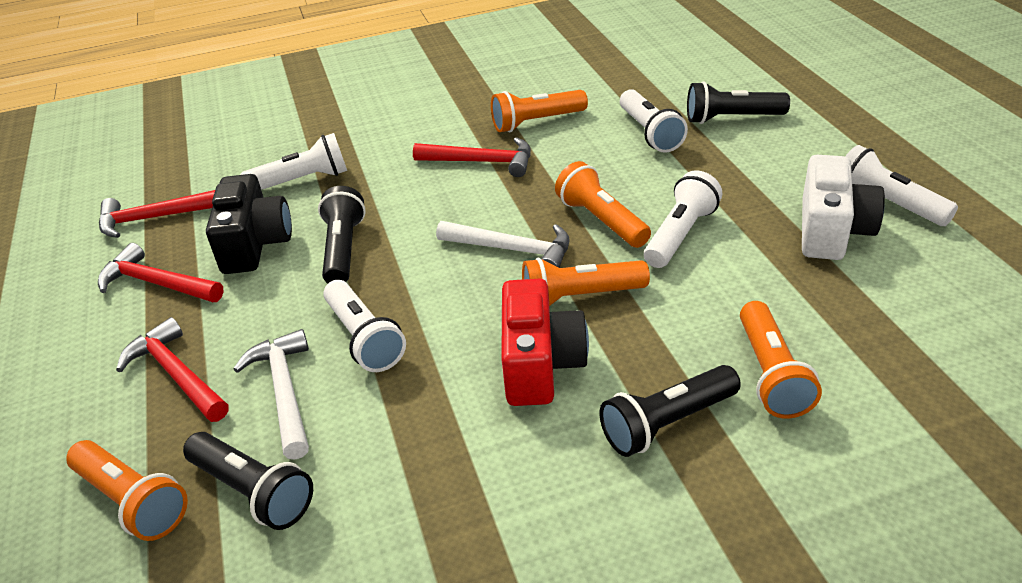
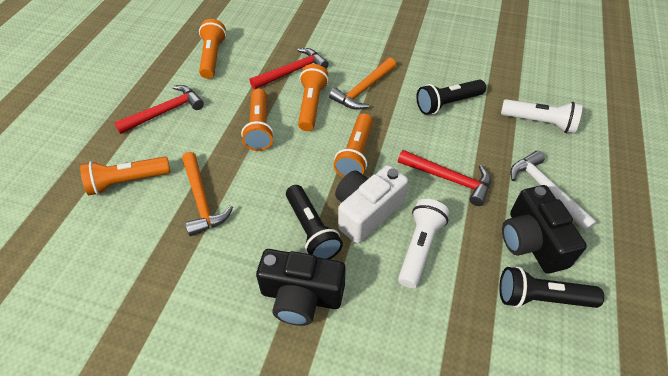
black camera: [206,174,292,274] = 1 -> [256,249,346,326] [502,185,587,274] = 2
black flashlight: [183,432,313,530] [318,186,366,283] [600,365,741,457] [687,81,790,124] = 4 -> [286,185,343,259] [416,80,486,115] [499,267,604,308] = 3
orange hammer: none = 0 -> [182,152,233,236] [329,58,396,110] = 2
red camera: [501,279,589,406] = 1 -> none = 0
red hammer: [98,243,224,302] [99,190,215,238] [116,317,229,422] [413,137,531,177] = 4 -> [114,85,204,134] [250,48,329,89] [398,150,491,206] = 3
white flashlight: [241,133,347,190] [323,280,406,372] [620,89,688,153] [644,170,722,268] [845,145,958,226] = 5 -> [398,199,449,288] [501,99,582,133] = 2
white hammer: [233,329,309,460] [436,221,570,268] = 2 -> [510,151,597,232] = 1

